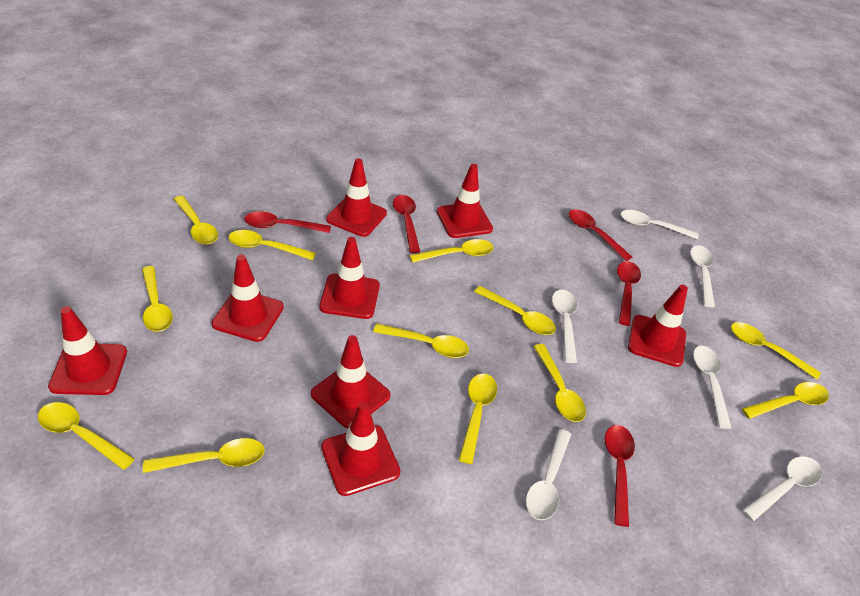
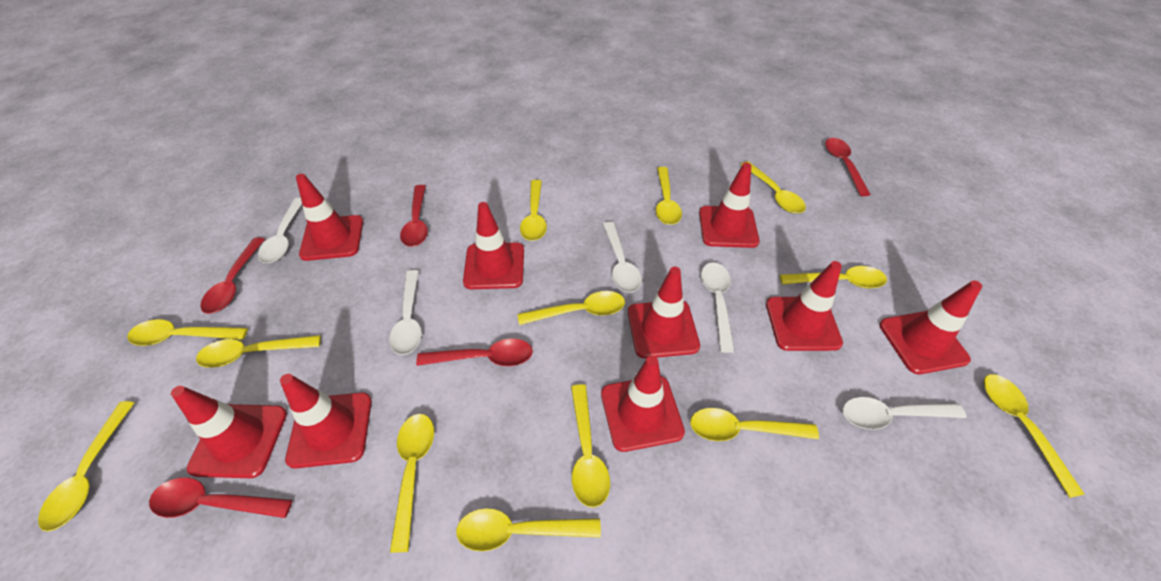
red traffic cone: [48,306,127,395] [211,255,284,342] [311,335,390,428] [319,237,380,319] [321,402,400,496] [326,158,387,237] [437,164,493,238] [628,285,688,367] = 8 -> [171,386,287,478] [280,374,372,468] [296,174,363,261] [463,202,524,289] [601,356,685,452] [628,267,700,358] [699,163,760,248] [766,261,843,351] [879,280,982,374] = 9
white spoon: [526,429,571,520] [552,290,577,363] [621,210,699,239] [690,246,715,307] [693,346,732,429] [742,456,822,522] = 6 -> [258,198,302,263] [389,270,422,355] [603,222,642,293] [701,262,735,353] [843,397,967,430] = 5
yellow spoon: [38,402,134,470] [142,266,173,332] [143,438,265,473] [174,195,218,244] [228,230,316,260] [373,324,469,358] [410,239,493,263] [459,374,497,464] [474,286,556,335] [533,344,586,422] [731,322,821,380] [742,382,829,419] = 12 -> [38,401,134,532] [127,319,248,346] [196,335,321,368] [390,414,434,553] [456,508,601,552] [518,291,625,325] [520,180,547,241] [571,384,610,508] [656,167,682,225] [690,408,819,441] [741,161,806,214] [780,266,887,288] [984,374,1085,498] = 13

